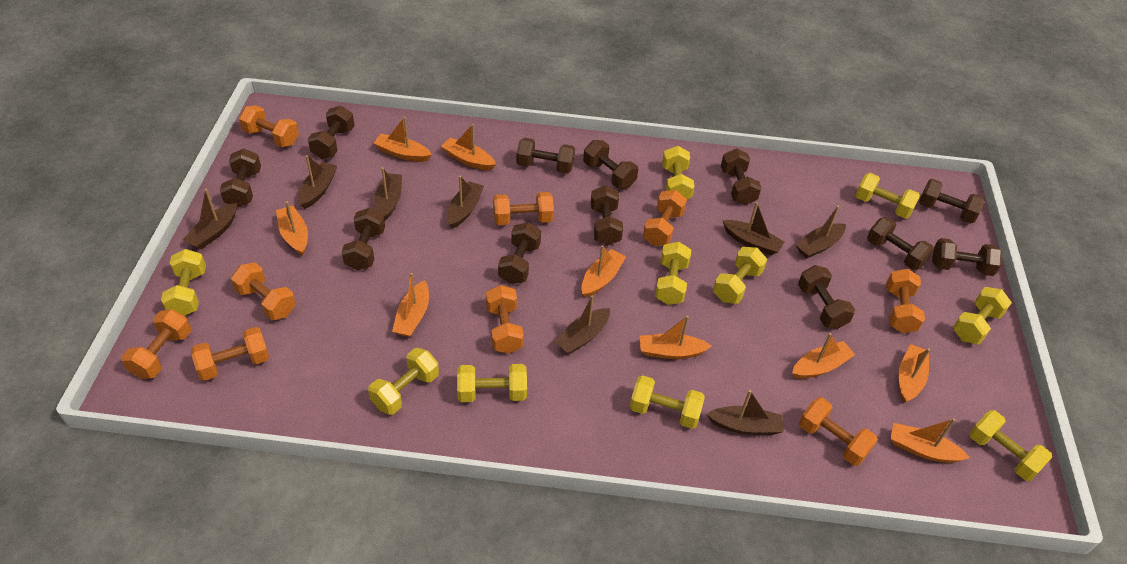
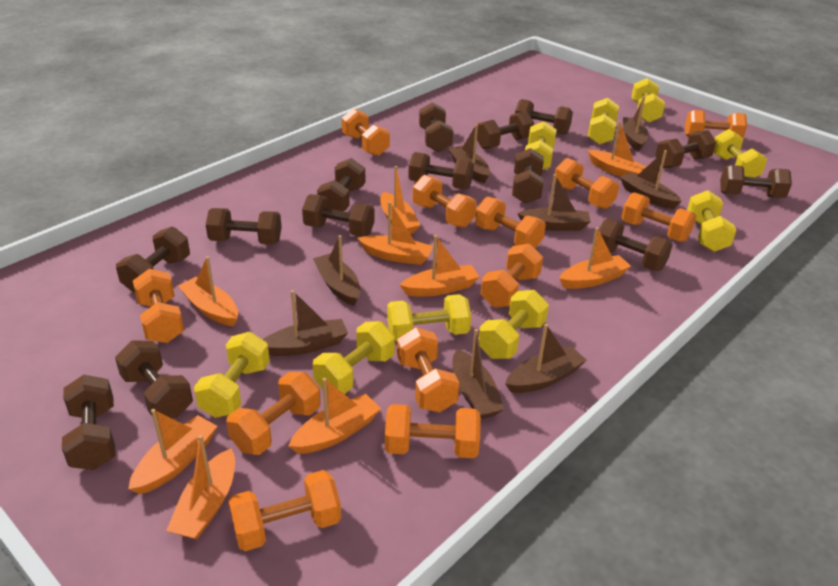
brown dumbbell: [220,149,261,207] [308,106,355,159] [342,208,385,270] [498,222,541,284] [516,138,575,174] [583,140,638,189] [590,185,623,245] [721,149,762,205] [798,265,855,329] [867,217,934,270] [919,179,985,223] [932,238,1002,276] = 12 -> [62,375,116,470] [115,340,193,419] [116,227,190,293] [206,208,282,245] [302,194,375,237] [317,158,365,211] [408,152,474,190] [419,102,453,152] [477,111,534,149] [512,148,544,204] [515,99,573,135] [599,219,673,271] [655,130,716,168] [720,165,792,198] = 14
orange dumbbell: [122,309,191,379] [191,327,269,381] [231,262,296,321] [239,105,299,147] [486,285,524,354] [493,192,554,225] [643,190,687,246] [799,397,878,466] [886,269,925,333] = 9 -> [133,269,184,343] [226,372,321,455] [228,470,341,551] [342,109,390,156] [385,404,481,458] [397,327,460,412] [412,175,477,228] [475,197,546,249] [481,244,543,308] [555,158,619,209] [621,192,696,242] [685,110,747,138] = 12
yellow dumbbell: [161,249,206,316] [368,348,439,415] [457,364,527,402] [630,375,705,429] [655,242,691,305] [662,146,694,199] [713,247,767,304] [856,173,920,219] [953,287,1012,345] [969,410,1052,481] = 10 -> [194,332,270,418] [313,321,395,394] [387,294,471,341] [479,290,549,359] [525,121,557,170] [588,98,619,145] [632,78,665,123] [687,190,736,252] [714,129,767,177] = 9

